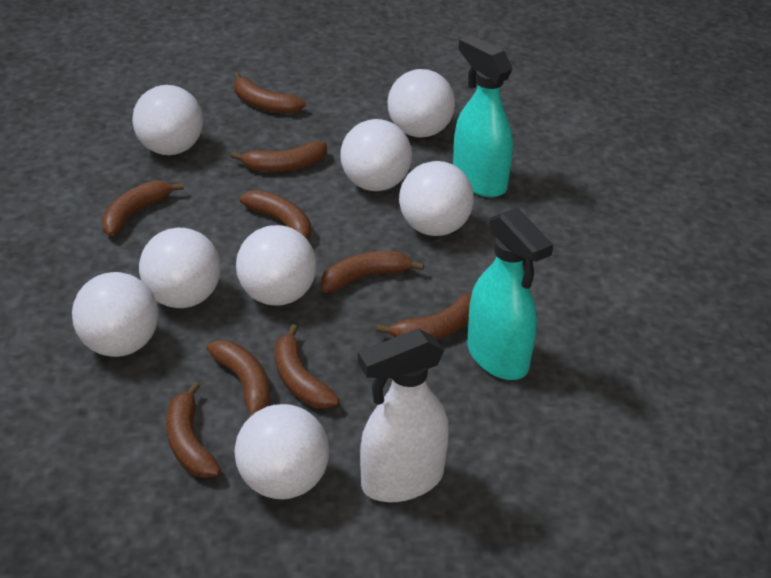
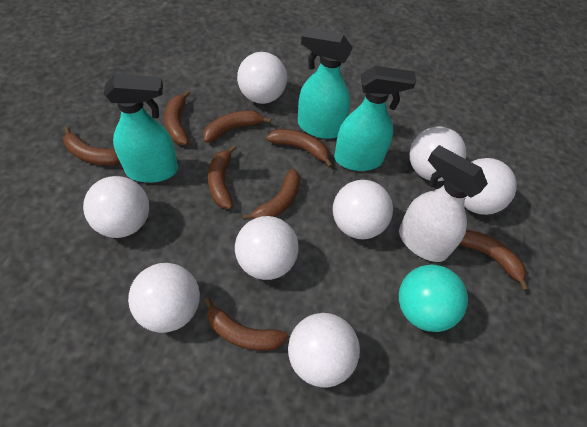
brown banana: [102,180,184,236] [166,382,221,478] [206,340,270,420] [231,141,327,172] [234,72,306,114] [240,190,311,239] [275,324,339,409] [321,251,424,293] [376,293,472,339] = 9 -> [63,127,120,166] [164,90,190,145] [203,110,271,143] [204,297,288,351] [208,145,236,209] [242,169,300,220] [266,129,333,168] [460,230,529,291] = 8
turquoise ball: none = 0 -> [399,265,468,332] = 1
turquoise spray bottle: [453,35,513,197] [467,207,553,380] = 2 -> [104,74,178,183] [298,29,353,139] [334,66,416,171] = 3

